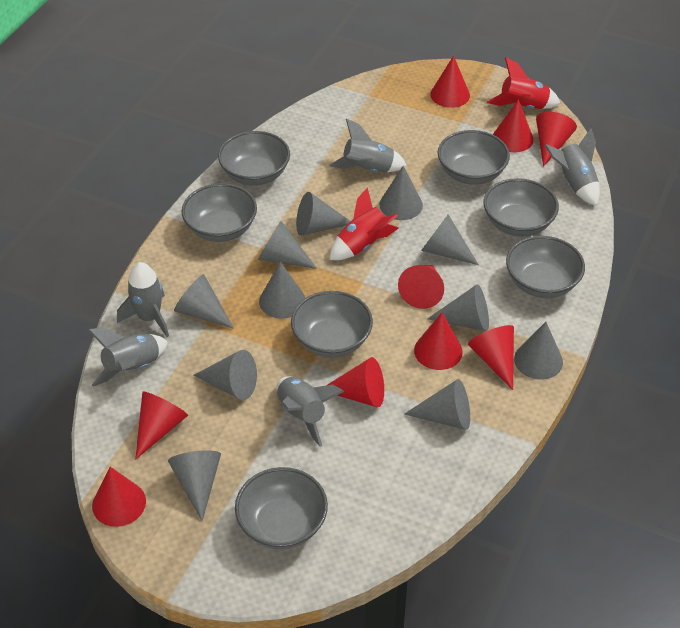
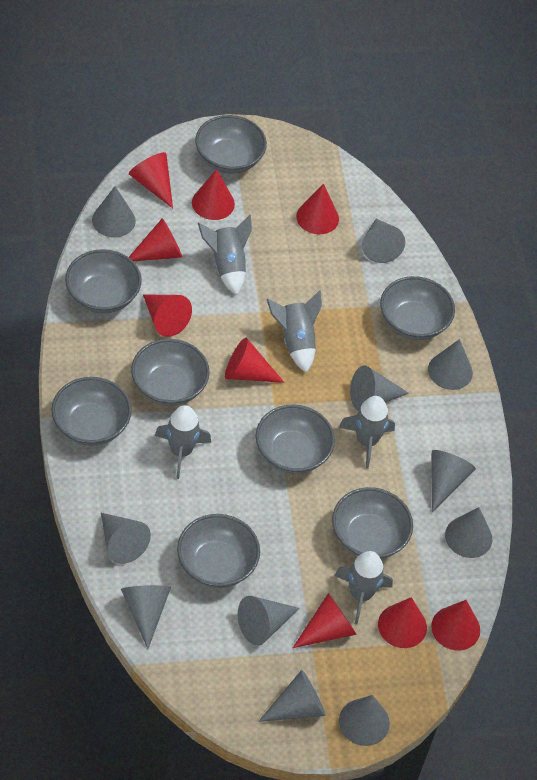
grey bowl: [182,183,257,242] [218,131,290,186] [235,467,328,549] [291,291,373,358] [438,130,510,185] [483,178,559,237] [506,236,585,298] = 7 -> [51,377,132,446] [65,249,142,314] [131,339,210,406] [177,514,260,588] [195,115,267,174] [256,405,335,474] [332,487,413,559] [380,276,455,340] = 8
red rocket: [330,187,399,260] [487,57,560,109] = 2 -> none = 0

